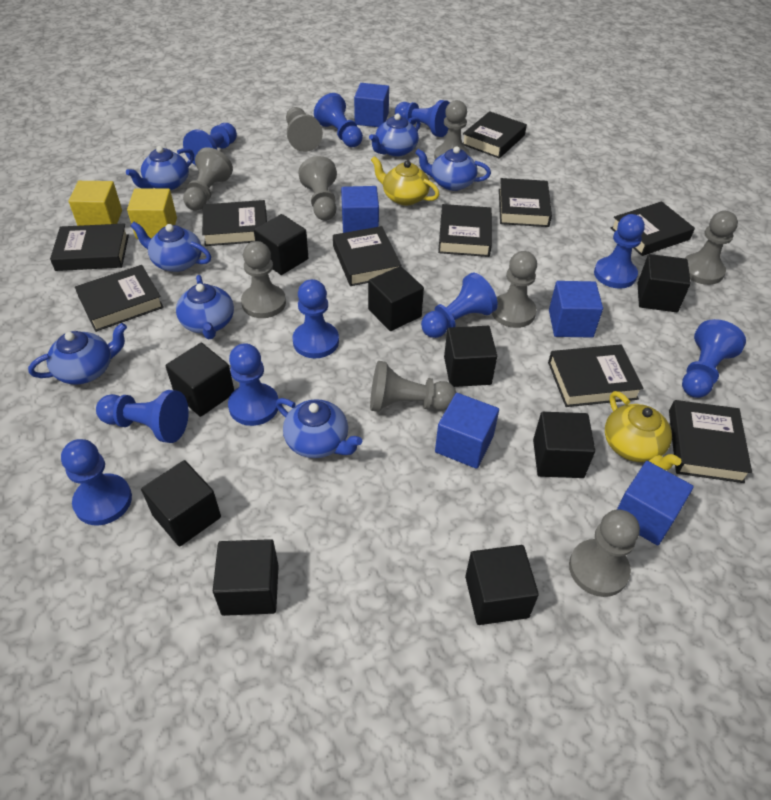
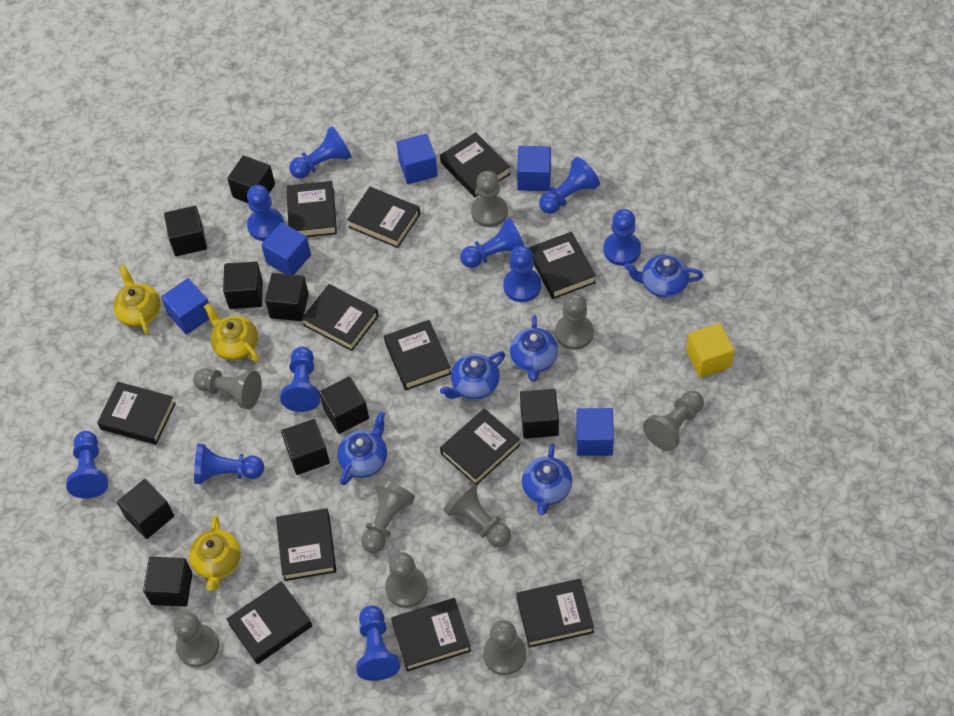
black book: [50,224,129,271] [75,265,164,332] [202,200,267,246] [333,226,401,286] [438,204,492,257] [463,111,527,158] [499,178,552,227] [548,344,643,407] [611,201,695,256] [669,400,752,483] = 10 -> [97,382,176,445] [226,581,312,664] [276,508,336,581] [287,181,337,237] [302,284,379,351] [347,187,420,248] [384,320,451,390] [391,598,471,671] [440,132,510,197] [440,408,520,485] [516,579,594,648] [529,232,596,299] = 12
blue teapot: [28,323,127,385] [126,146,194,190] [131,222,211,272] [176,275,234,339] [276,398,362,458] [369,114,421,157] [415,146,491,191] = 7 -> [337,411,387,485] [440,351,505,399] [510,315,558,382] [522,443,572,515] [624,254,703,298] = 5
yellow cube: [69,181,122,226] [127,188,177,239] = 2 -> [686,323,734,378] = 1
yellow teapot: [371,156,440,206] [605,391,681,470] = 2 -> [113,265,161,334] [189,515,241,591] [204,304,259,362] = 3

